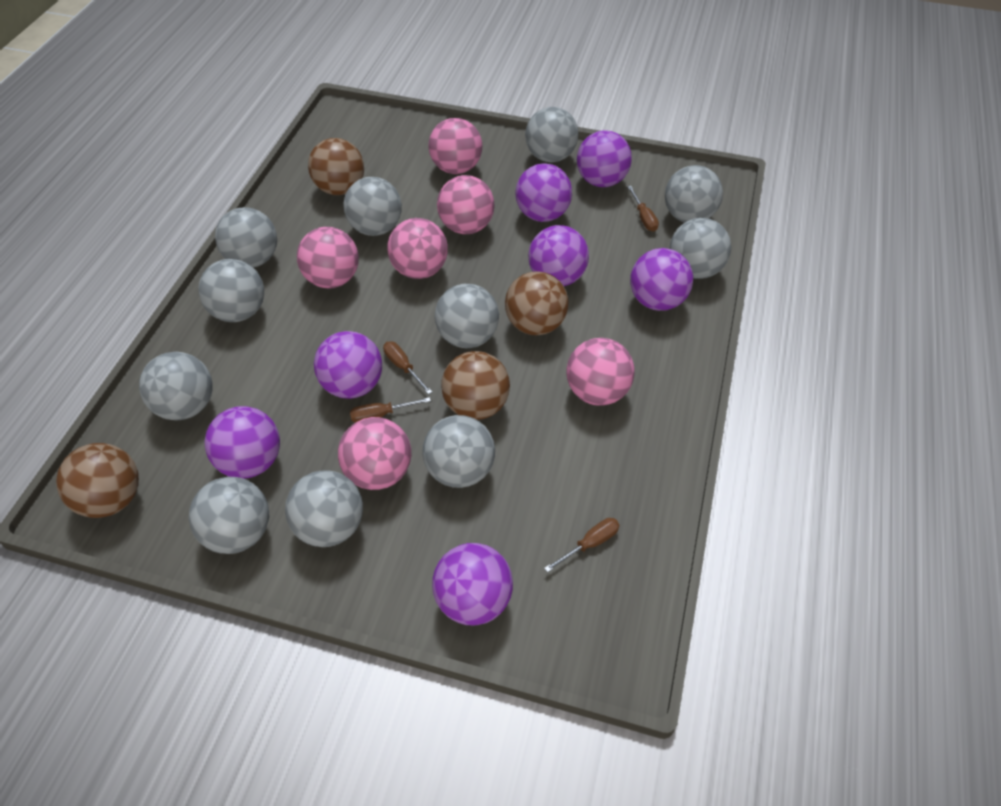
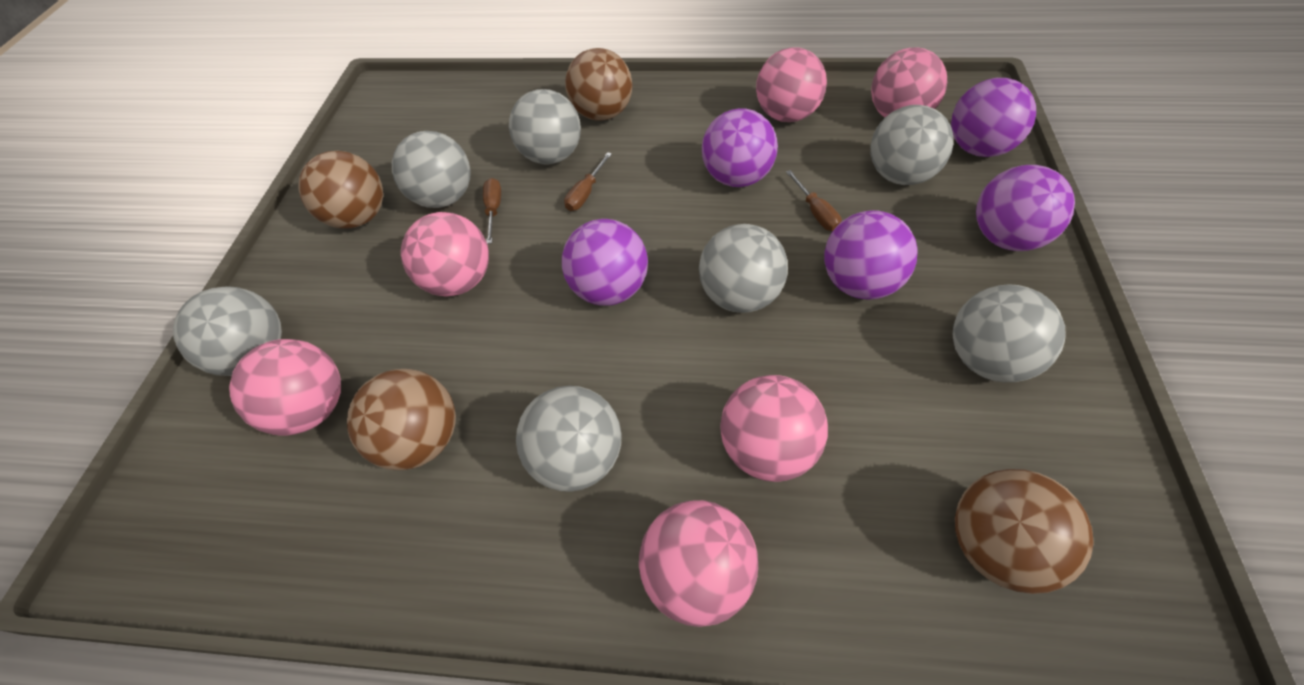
brown screwdriver: [350,397,431,423] [383,341,432,394] [544,518,620,572] [627,186,659,232] = 4 -> [483,178,501,244] [564,152,612,211] [786,170,842,231] = 3
grey ball: [139,352,212,421] [189,477,269,554] [198,259,264,322] [215,207,277,268] [285,471,363,547] [343,177,402,236] [422,415,495,488] [435,284,499,348] [525,107,578,163] [665,165,723,223] [670,218,731,279] = 11 -> [173,286,282,376] [392,131,471,208] [509,89,581,164] [516,386,622,492] [699,224,788,313] [870,105,953,185] [953,284,1066,382] = 7
purple ball: [205,406,280,479] [314,331,382,399] [432,543,513,625] [515,163,572,222] [528,225,589,286] [577,130,632,187] [630,248,693,311] = 7 -> [562,219,648,306] [702,108,778,187] [824,210,918,300] [951,78,1036,157] [976,165,1075,251] = 5

